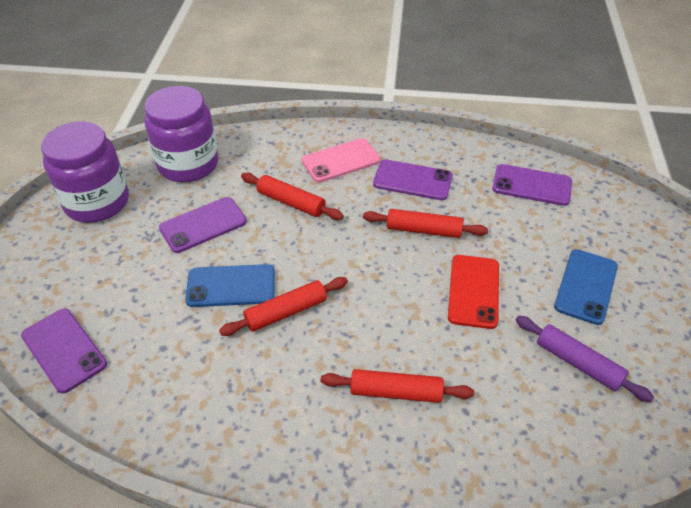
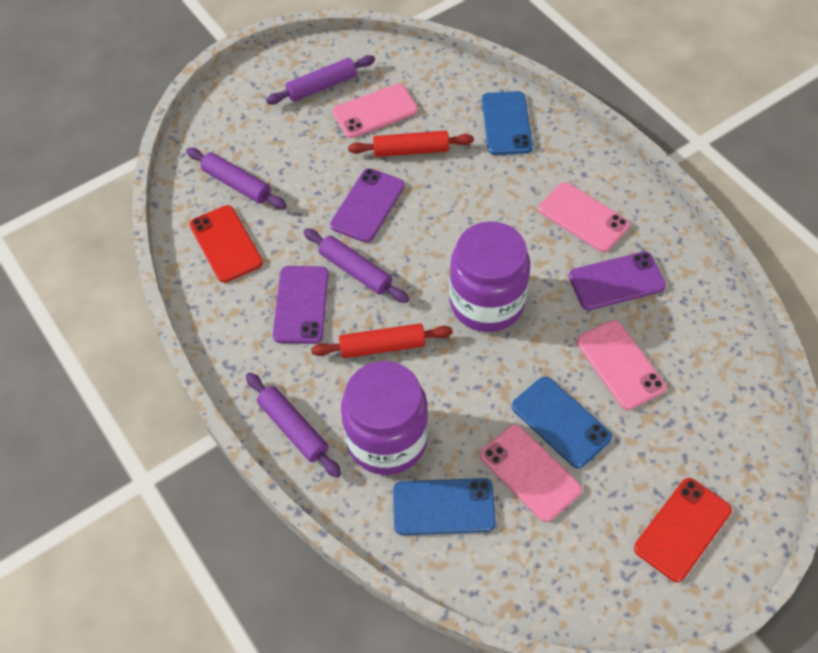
blue phone: [185,264,275,307] [554,249,618,325] = 2 -> [393,478,496,535] [482,91,533,155] [512,376,612,468] = 3
pink phone: [302,138,380,183] = 1 -> [332,84,418,138] [480,424,582,522] [538,182,630,252] [577,320,666,410] = 4
purple phone: [21,309,107,394] [159,197,247,253] [373,160,453,200] [492,164,572,206] = 4 -> [273,266,329,344] [330,168,405,243] [569,251,666,310] = 3
purple rolling pin: [516,316,654,402] = 1 -> [186,148,287,209] [246,373,341,478] [266,55,375,105] [303,228,409,303] = 4
red phone: [448,255,499,329] = 1 -> [190,205,263,283] [634,478,732,582] = 2
red rolling pin: [219,277,348,336] [241,173,344,220] [321,369,474,403] [363,209,488,238] = 4 -> [311,324,453,358] [348,130,474,157] = 2

